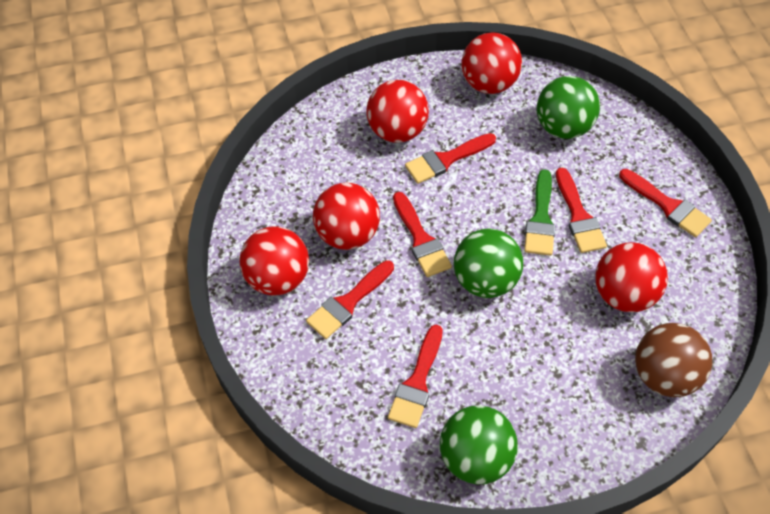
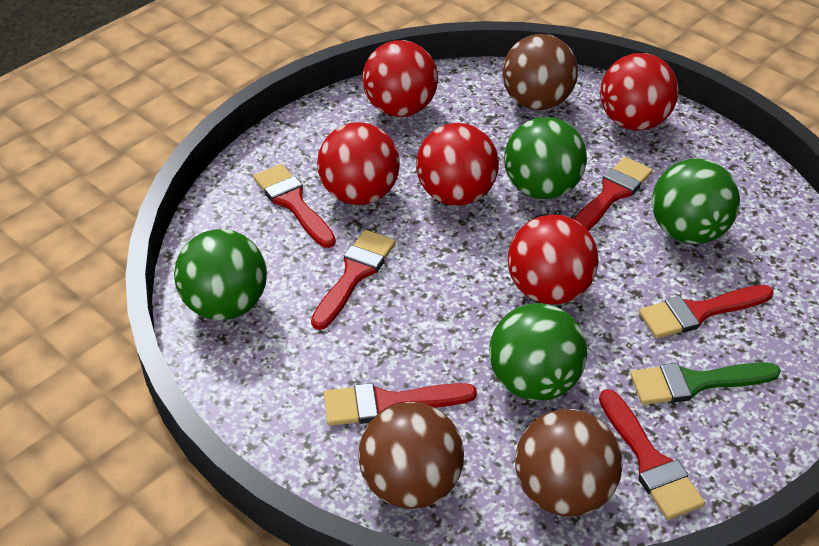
brown ball: [635,323,712,397] = 1 -> [358,402,464,509] [502,34,578,110] [515,409,623,516] = 3
green ball: [440,405,518,484] [454,229,523,298] [537,76,600,139] = 3 -> [174,229,267,320] [489,303,587,401] [504,117,587,199] [652,159,740,244] = 4

